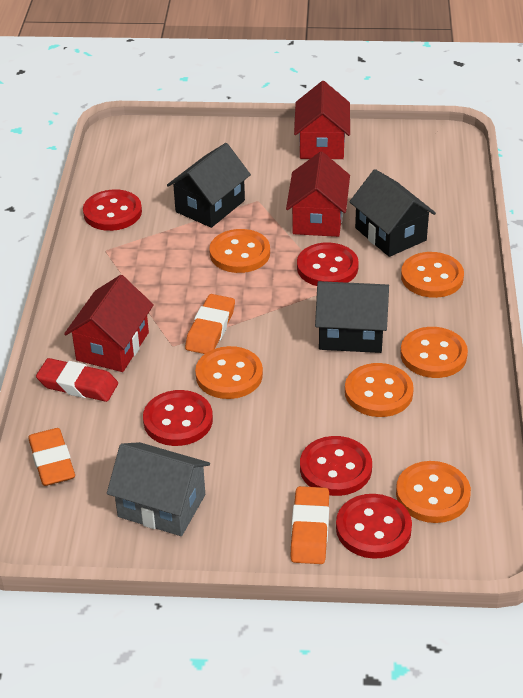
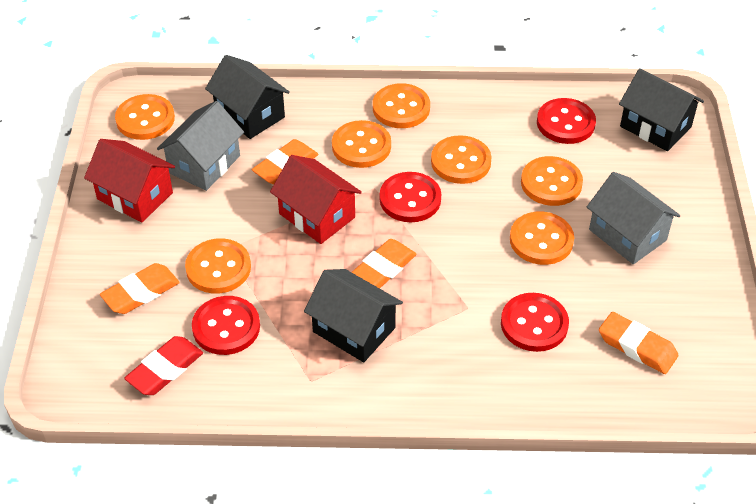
grey house: [107,442,210,536] = 1 -> [157,101,244,191] [587,172,681,264] = 2
orange button: [195,346,263,399] [209,229,270,273] [345,363,414,417] [396,461,471,523] [400,327,468,378] [401,252,464,298] = 6 -> [115,94,175,140] [185,238,251,294] [332,120,391,168] [373,83,430,128] [431,135,492,184] [510,211,574,265] [521,156,583,206] = 7
orange eraser: [28,428,75,486] [185,294,235,354] [290,486,329,564] = 3 -> [100,263,180,314] [252,139,318,185] [352,239,417,288] [599,312,678,374] = 4
red button: [83,190,142,231] [143,390,213,446] [297,242,359,286] [300,436,372,496] [336,494,412,559] = 5 -> [192,296,260,355] [380,172,441,222] [501,293,569,352] [537,98,596,144] = 4
red house: [64,275,154,372] [286,151,350,237] [294,81,350,159] = 3 -> [84,139,175,222] [270,155,362,244] = 2

